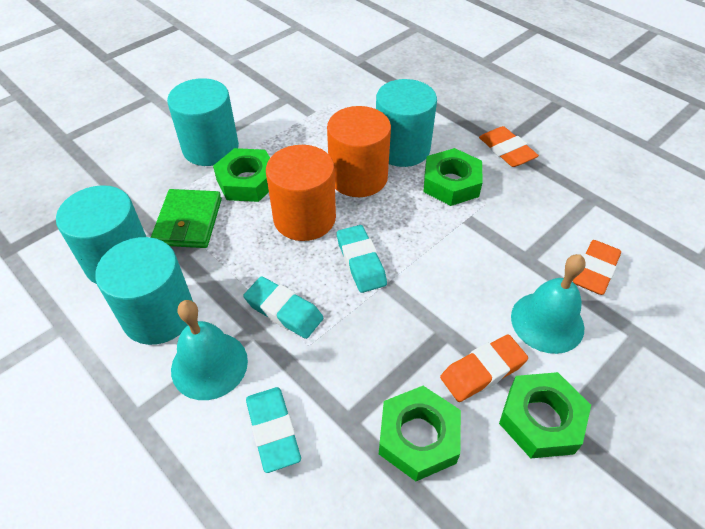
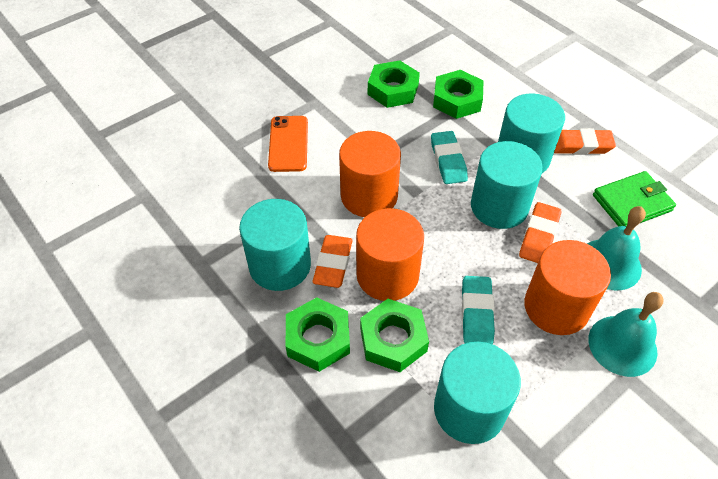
orange cylinder: [266,145,336,241] [327,106,391,197] = 2 -> [339,131,401,217] [356,208,424,301] [524,240,611,335] = 3
orange phone: none = 0 -> [268,116,308,172] = 1
turquoise eraser: [243,276,323,339] [246,387,301,473] [337,225,387,293] = 3 -> [431,131,468,184] [462,276,495,344] = 2

